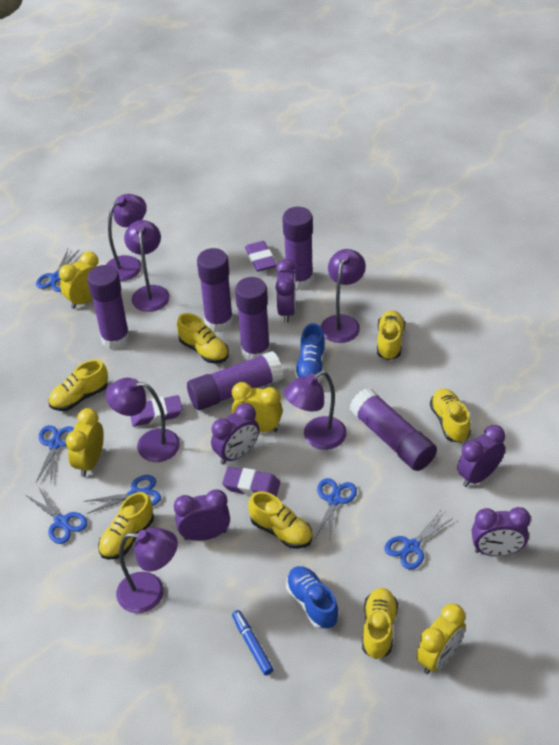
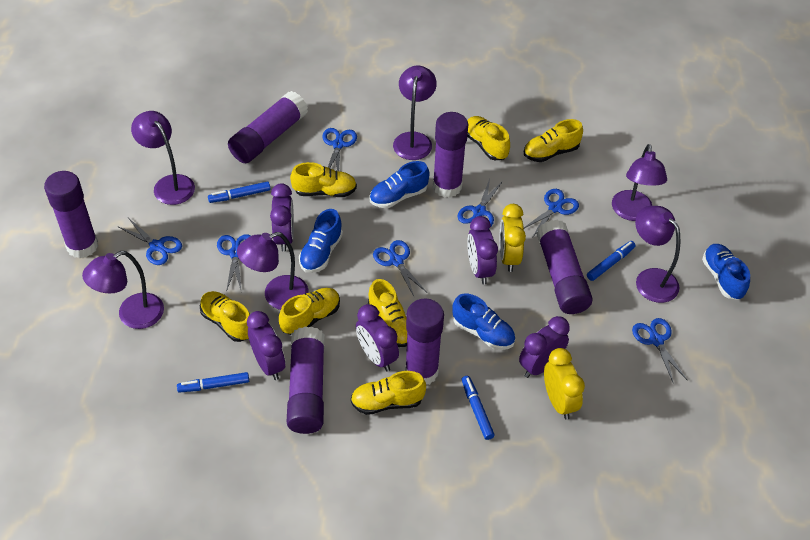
blue marker: [232,610,274,675] = 1 -> [177,372,249,393] [208,181,270,203] [462,376,495,440] [587,241,636,281] = 4
blue scissors: [26,488,87,544] [36,249,80,292] [36,425,74,482] [84,475,161,514] [314,478,357,542] [385,510,453,570] = 6 -> [117,218,182,265] [217,234,251,292] [322,128,357,171] [373,240,427,298] [458,179,503,226] [524,189,579,238] [632,318,687,384] = 7
blue shoe: [286,566,339,629] [295,323,325,382] = 2 -> [299,209,343,273] [370,161,429,208] [452,294,515,350] [702,244,750,300] = 4
purple eraser: [130,395,182,427] [222,467,280,496] [245,241,276,272] = 3 -> none = 0
yellow clock: [59,251,99,309] [66,408,104,477] [232,382,283,432] [416,604,465,674] = 4 -> [499,204,526,272] [544,348,585,420] = 2

